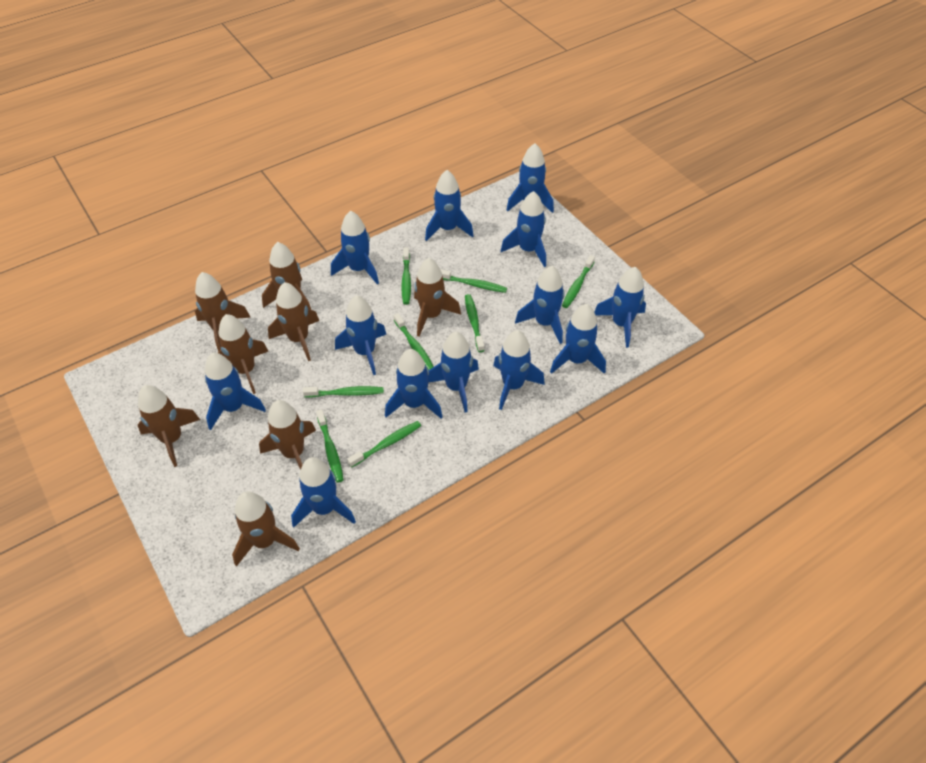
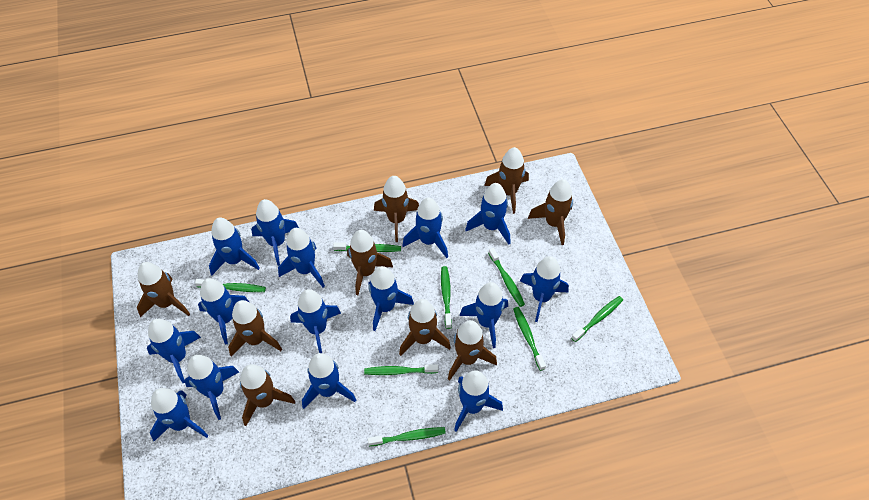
blue rocket: [205,353,266,430] [291,457,356,528] [331,211,379,284] [335,295,386,375] [385,349,443,418] [425,170,474,241] [428,332,479,413] [493,330,545,410] [501,191,546,267] [507,143,554,213] [515,266,565,344] [550,304,606,374] [595,267,646,348] = 13 -> [147,319,201,383] [150,388,208,441] [184,355,239,420] [198,278,249,345] [209,218,260,275] [251,199,299,266] [278,228,325,287] [290,289,341,353] [302,353,356,409] [368,266,414,331] [402,197,448,258] [454,371,503,432] [459,282,508,348] [465,183,510,245] [520,256,569,322] = 15
brown rocket: [138,385,200,467] [195,272,250,352] [218,314,268,394] [232,491,300,567] [259,400,316,470] [262,242,311,310] [268,282,319,361] [414,258,461,337] = 8 -> [137,262,190,317] [228,300,282,356] [240,364,295,426] [347,230,393,295] [374,176,419,242] [399,299,451,356] [448,320,497,381] [484,147,529,214] [528,179,573,245] = 9

